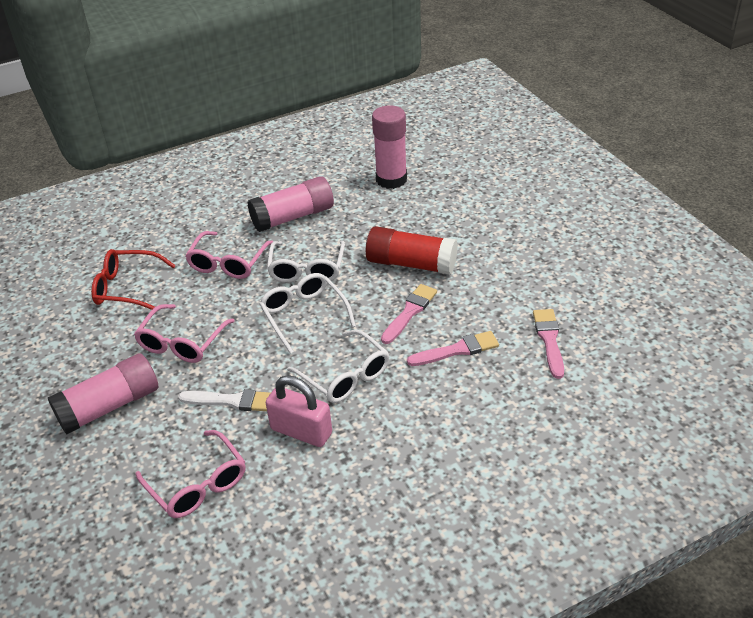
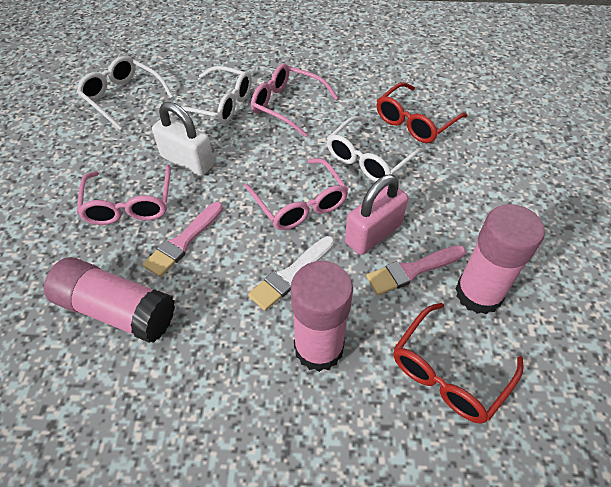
pink brush: [381,284,437,344] [407,331,499,366] [533,309,564,379] = 3 -> [143,202,223,277] [366,245,466,295] = 2
red glasses: [91,249,176,310] = 1 -> [377,82,467,143] [393,303,523,424] = 2
red glue stick: [366,226,458,275] = 1 -> none = 0
white padlock: none = 0 -> [152,102,214,176] = 1

